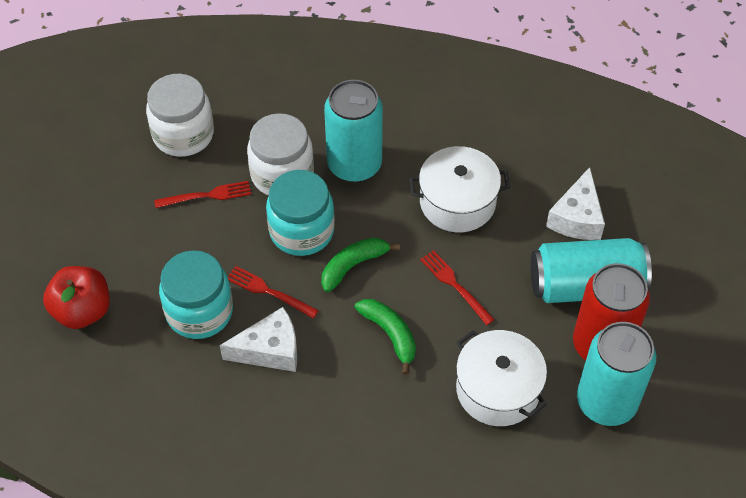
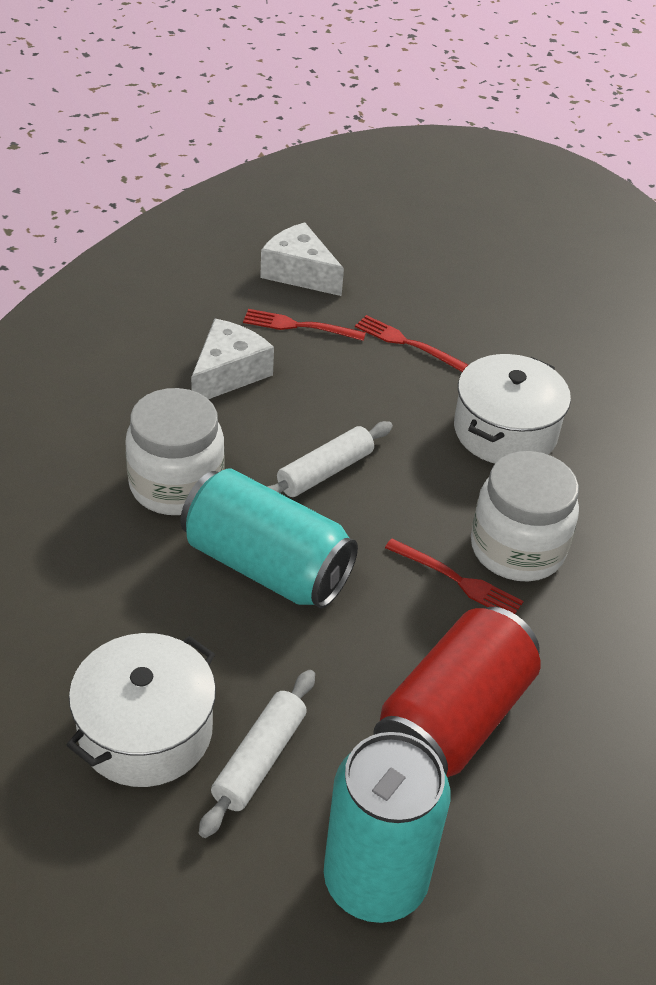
green banana: [321,238,400,292] [355,299,416,375] = 2 -> none = 0
red apple: [43,266,110,329] = 1 -> none = 0
turquoise can: [324,80,383,182] [531,238,652,303] [577,322,656,426] = 3 -> [180,469,358,608] [324,732,450,923] = 2
turquoise jar: [159,250,233,339] [266,170,335,256] = 2 -> none = 0
white rolling pin: none = 0 -> [199,670,315,838] [267,421,393,497] = 2

